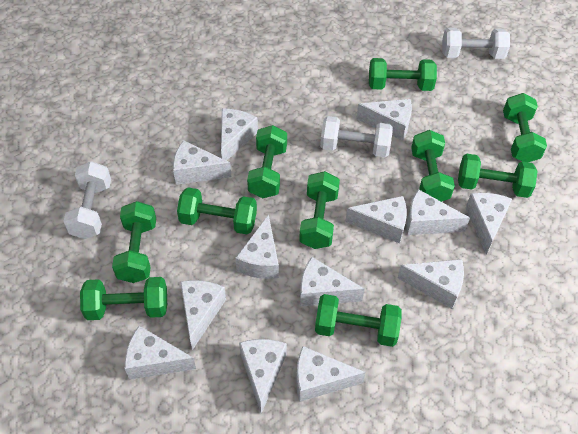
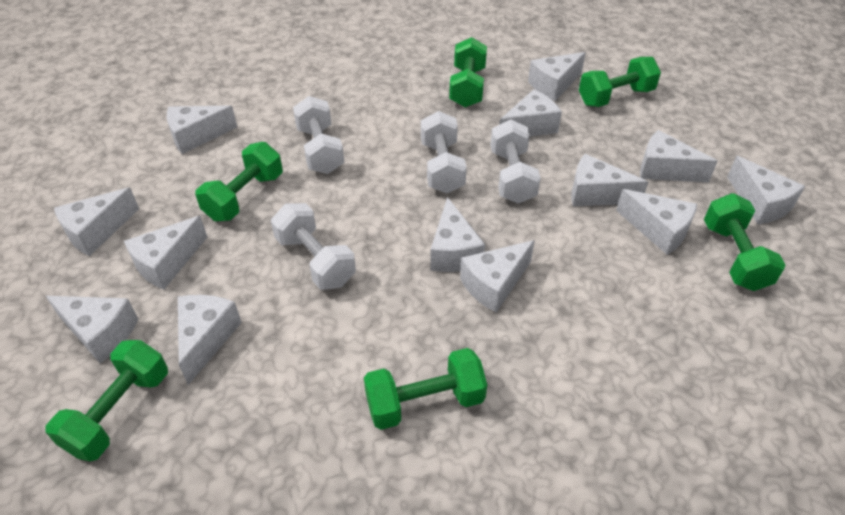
green dumbbell: [80,277,167,320] [112,201,156,283] [177,188,257,234] [247,125,287,198] [299,171,340,249] [315,294,401,347] [369,58,437,91] [411,130,455,202] [458,154,538,198] [503,93,547,162] = 10 -> [46,340,168,461] [195,142,283,221] [364,348,487,430] [449,37,487,108] [579,57,661,107] [704,193,786,291] = 6
white dumbbell: [63,161,111,239] [320,116,393,157] [442,28,510,59] = 3 -> [271,203,356,290] [293,96,344,174] [421,111,467,193] [491,120,541,204] = 4

